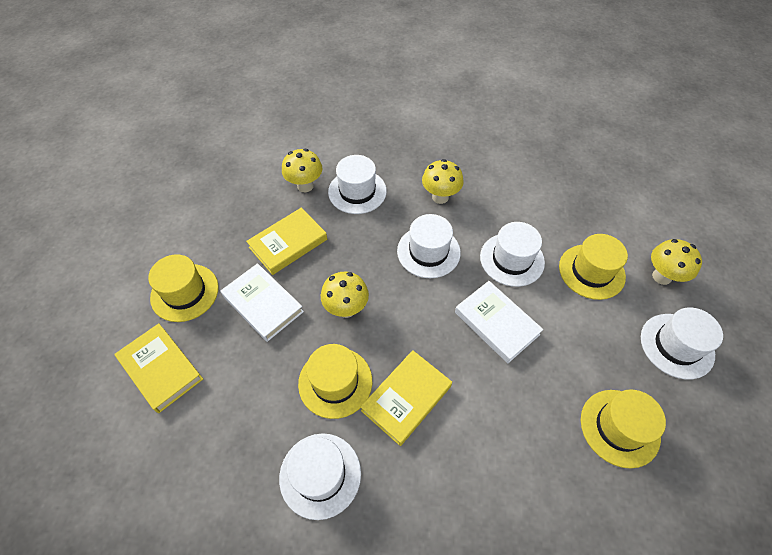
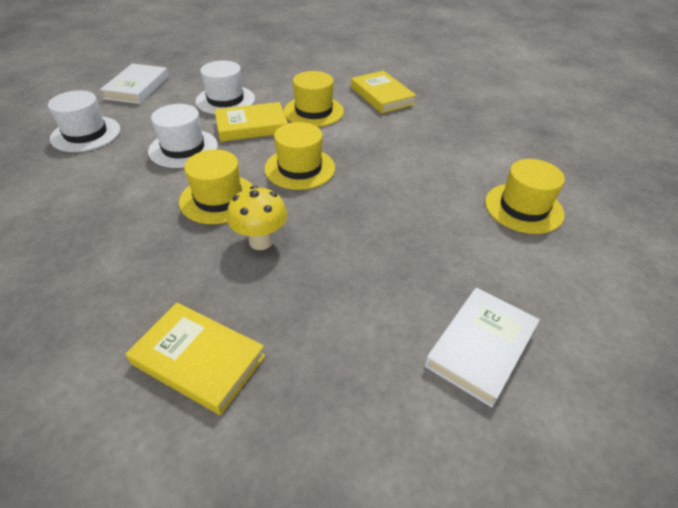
white hat: [279,433,361,520] [328,155,387,214] [397,214,461,278] [480,222,545,287] [641,307,723,379] = 5 -> [48,90,120,152] [148,104,218,168] [196,60,255,114] = 3
yellow mushroom: [282,149,322,192] [321,272,369,318] [422,159,463,204] [651,239,702,285] = 4 -> [227,186,287,250] = 1

